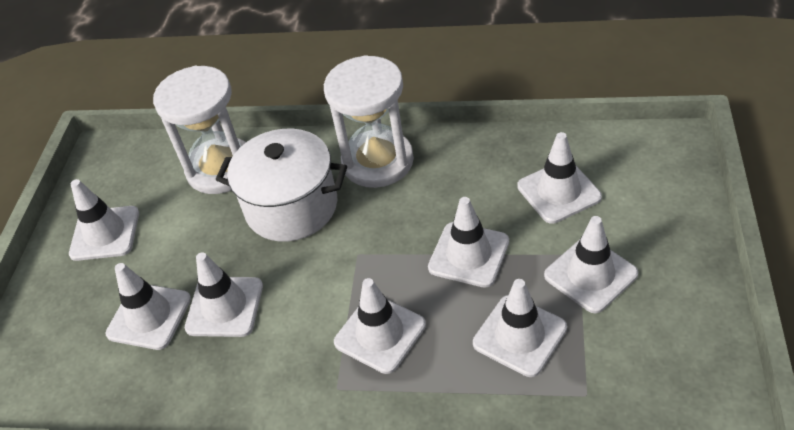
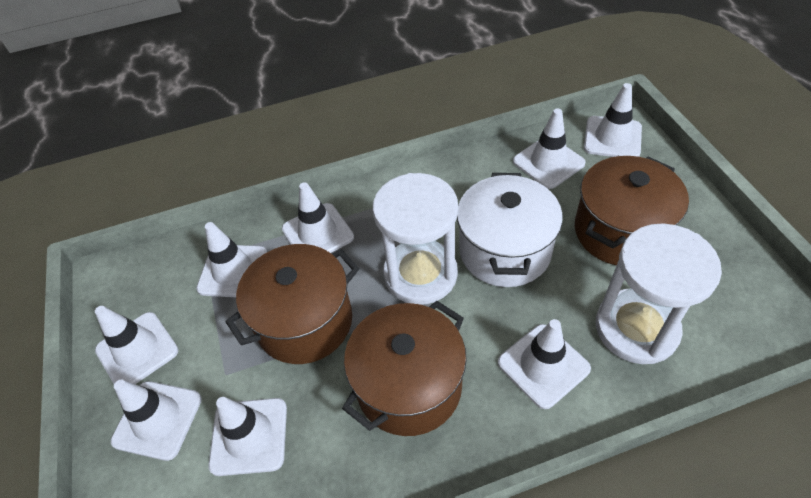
brown pot: none = 0 -> [225,244,359,364] [342,301,467,436] [575,156,689,265] = 3

